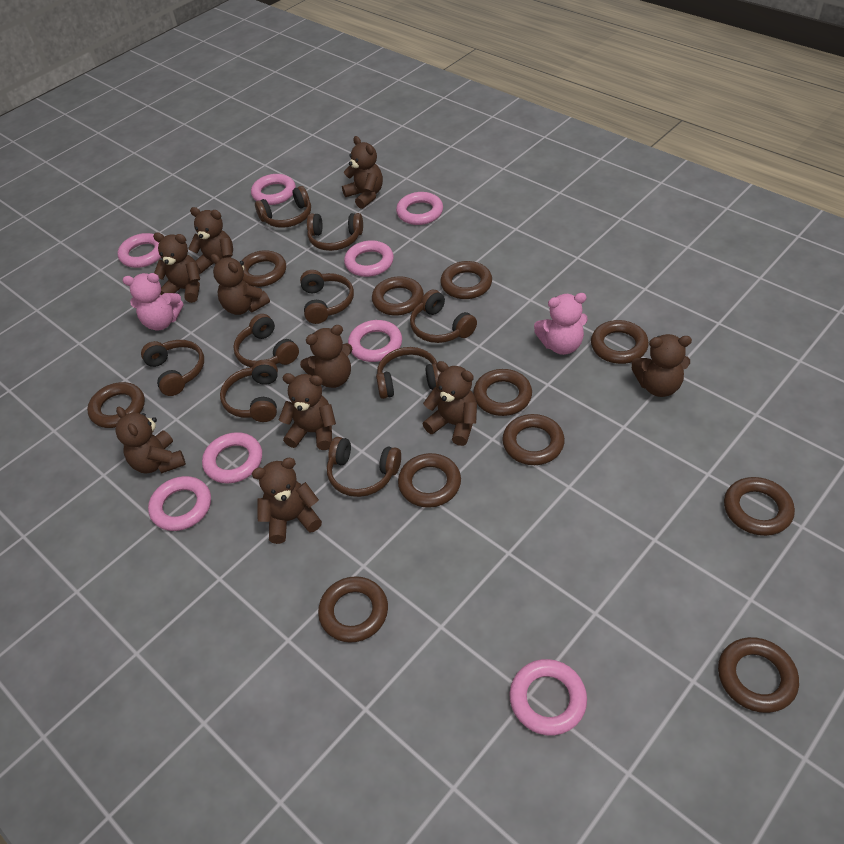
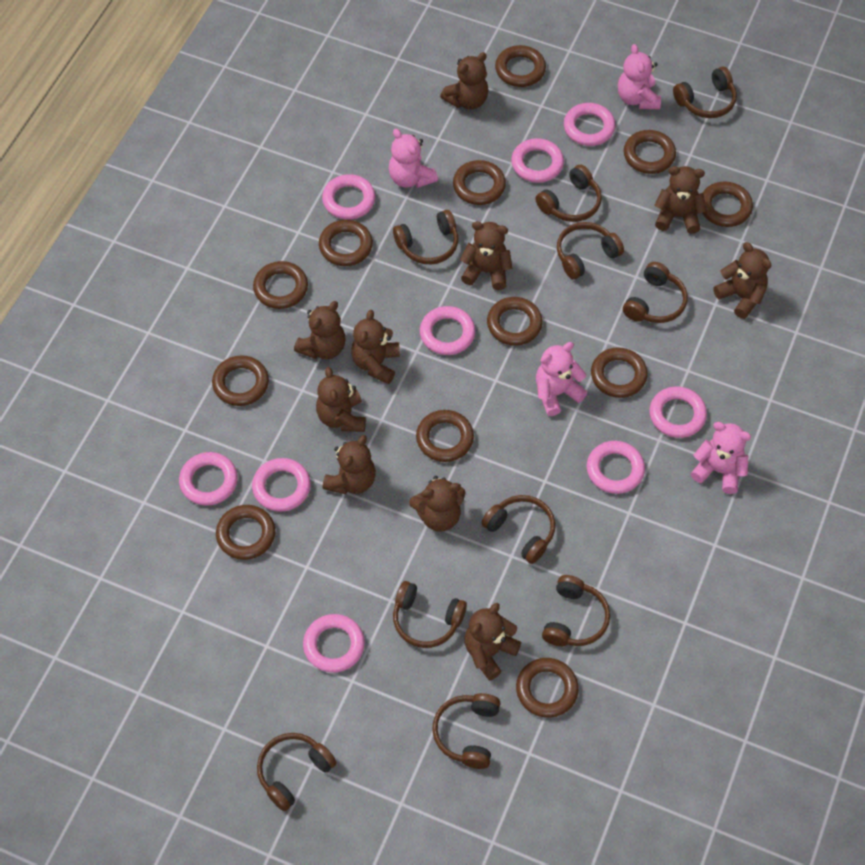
brown headphones: [141,340,204,396] [220,360,278,422] [233,314,299,367] [255,186,311,228] [300,270,354,324] [307,213,363,251] [327,437,401,497] [376,347,441,399] [410,290,477,343] = 9 -> [257,733,337,811] [393,210,458,264] [393,581,467,648] [432,693,500,769] [482,495,555,564] [535,164,602,222] [542,575,610,646] [557,222,624,279] [623,262,688,323] [673,67,737,118] = 10
brown ring: [87,382,145,428] [241,250,286,287] [318,576,388,643] [372,276,424,315] [398,453,461,508] [441,261,492,299] [473,369,532,416] [502,414,565,465] [591,320,649,364] [718,637,799,713] [724,477,795,536] = 11 -> [212,355,269,406] [216,505,275,560] [253,261,308,309] [319,220,373,266] [416,410,474,462] [453,160,506,205] [487,297,543,346] [495,45,546,87] [516,658,579,718] [591,347,648,398] [624,130,676,174] [702,181,753,227] = 12
pink ring: [117,233,161,268] [148,476,211,531] [202,432,262,483] [251,174,296,205] [344,240,394,277] [348,320,402,362] [396,192,443,225] [509,659,587,735] = 8 -> [179,452,238,506] [252,458,311,512] [303,614,365,673] [322,174,375,220] [420,306,475,355] [511,138,564,183] [564,103,615,146] [587,441,645,494] [649,387,707,438] = 9
pink teddy bear: [122,273,183,330] [534,293,588,355] = 2 -> [389,129,438,188] [536,342,587,416] [618,44,661,109] [691,422,751,494] = 4

